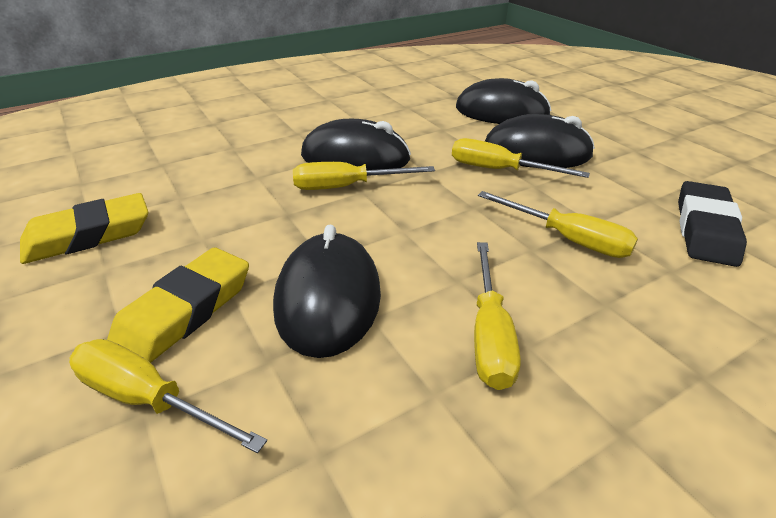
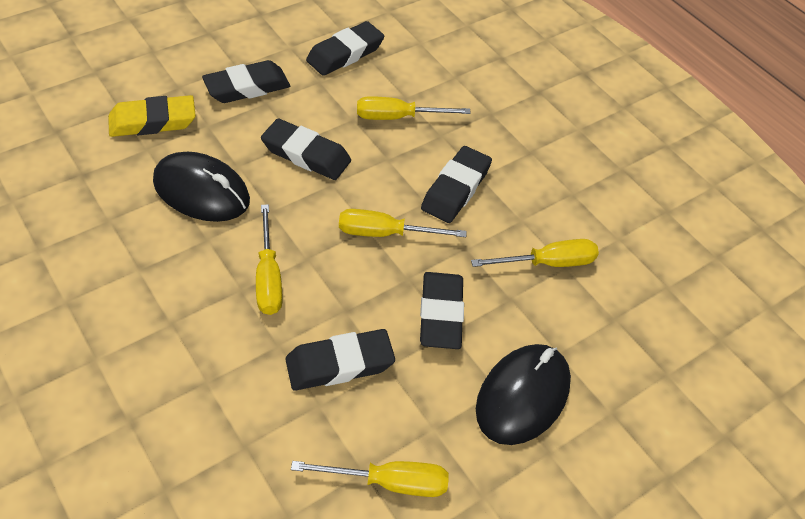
black eraser: [678,181,747,267] = 1 -> [202,60,290,103] [261,119,351,180] [285,329,395,391] [306,21,384,76] [420,272,464,349] [421,146,492,223] = 6
black mouse: [273,225,381,358] [301,119,411,170] [456,78,552,124] [485,114,595,168] = 4 -> [153,152,250,222] [476,344,571,445] = 2
yellow eraser: [20,193,148,264] [107,248,249,363] = 2 -> [108,95,196,137] = 1

